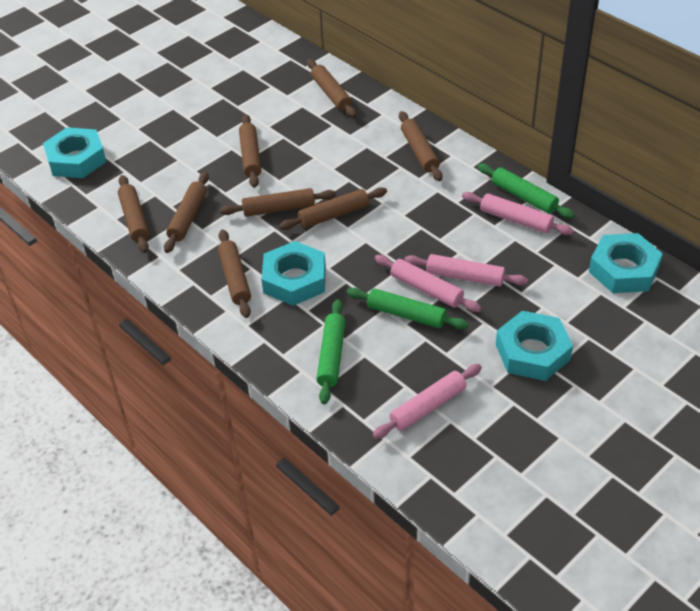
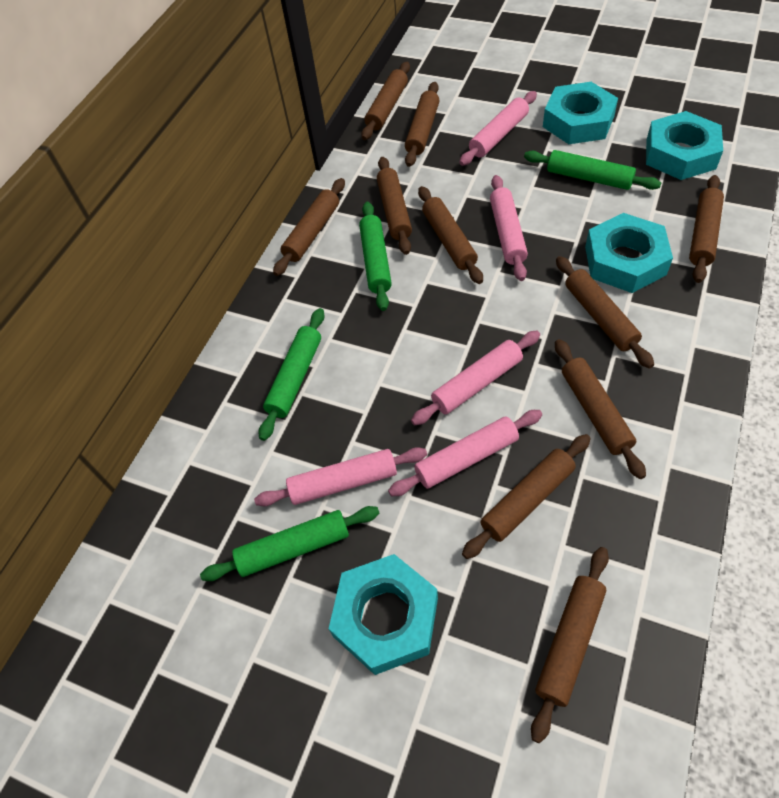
brown rolling pin: [118,175,149,253] [164,172,209,253] [218,229,251,318] [220,188,336,217] [239,114,262,188] [279,187,387,230] [307,59,357,118] [399,111,442,181] = 8 -> [273,178,345,276] [361,62,410,140] [377,157,412,255] [405,82,439,167] [418,186,483,284] [462,434,591,559] [531,547,609,743] [555,339,646,479] [556,256,654,368] [689,175,724,283] = 10
green rolling pin: [316,299,346,404] [346,288,469,329] [478,163,575,219] = 3 -> [200,506,379,581] [259,308,325,441] [359,202,392,311] [524,150,661,190] = 4
pink rolling pin: [372,364,482,439] [375,255,482,312] [404,254,528,287] [462,192,574,235] = 4 -> [254,447,427,507] [388,410,542,496] [411,331,540,425] [459,91,537,166] [490,175,528,281] = 5

